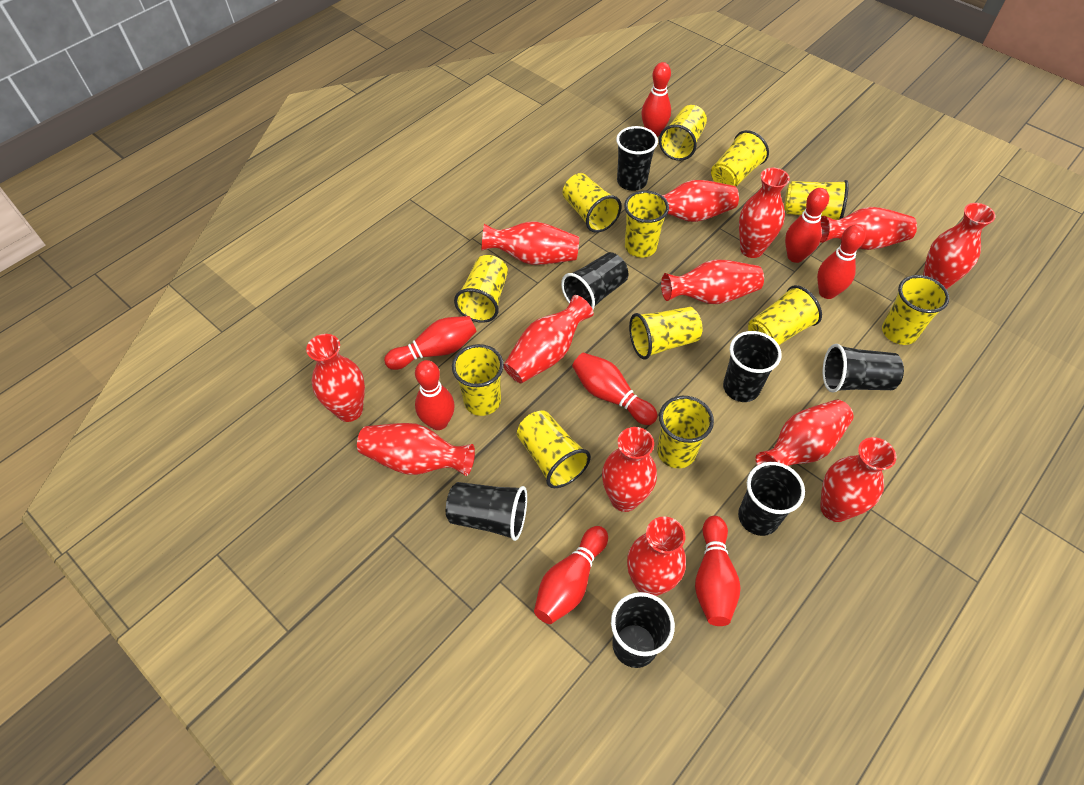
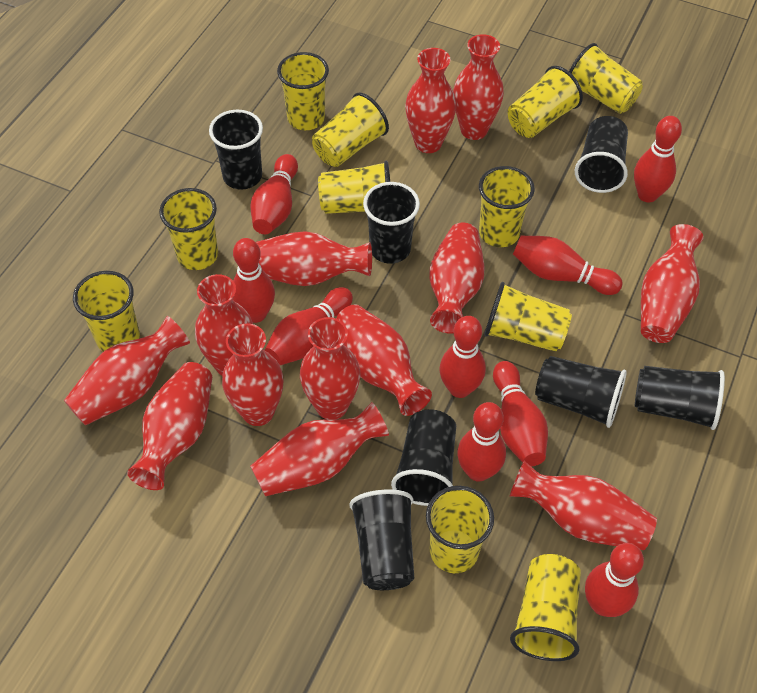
red bowling pin: [384,316,477,370] [415,360,455,430] [534,526,608,624] [572,353,658,425] [641,62,671,137] [695,516,741,626] [785,188,829,263] [817,225,866,299] = 8 -> [232,238,275,323] [250,154,298,234] [265,287,353,365] [439,316,486,398] [457,402,506,482] [493,361,548,466] [513,236,623,295] [585,543,644,617] [634,116,682,203] = 9
yellow cup: [452,344,504,416] [454,255,508,323] [517,411,591,488] [563,173,622,233] [624,191,669,257] [629,307,702,359] [657,396,714,468] [659,105,707,161] [711,130,769,187] [748,285,822,345] [784,180,848,220] [882,275,949,345] = 12 -> [73,271,140,352] [159,188,218,270] [277,52,329,130] [312,93,389,167] [318,161,390,214] [426,486,494,573] [479,166,535,247] [484,282,572,352] [508,66,583,138] [510,554,581,661] [569,43,643,114] = 11

